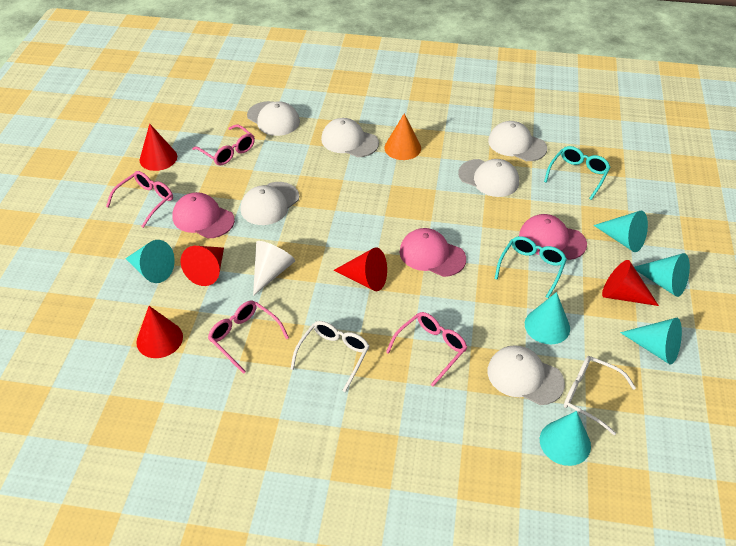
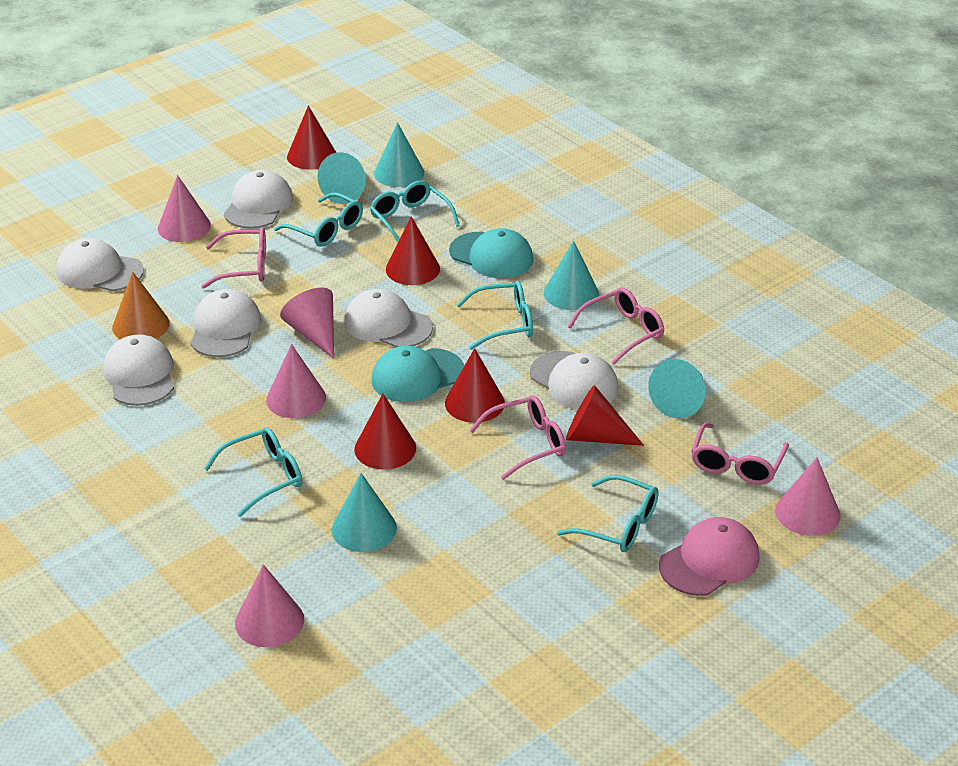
pink cap: [172,192,235,238] [399,228,466,277] [519,214,587,260] = 3 -> [659,517,759,596] = 1
pink cone: none = 0 -> [158,175,211,242] [235,564,304,647] [266,344,326,418] [280,288,334,359] [775,457,841,536] = 5
turquoise cap: none = 0 -> [372,346,464,402] [449,228,533,278] = 2
turquoise cone: [125,240,175,283] [525,292,570,344] [540,411,591,466] [593,211,648,252] [620,318,682,365] [634,253,690,297] = 6 -> [318,152,366,204] [332,473,397,552] [374,122,424,187] [544,240,599,310] [648,359,705,419] = 5
turquoise glasses: [495,236,567,298] [544,146,611,200] = 2 -> [204,427,302,517] [274,192,363,246] [370,180,460,242] [457,281,533,350] [557,475,659,552] = 5
white cone: [253,241,295,296] = 1 -> none = 0
white glasses: [291,321,370,392] [564,356,636,435] = 2 -> none = 0

